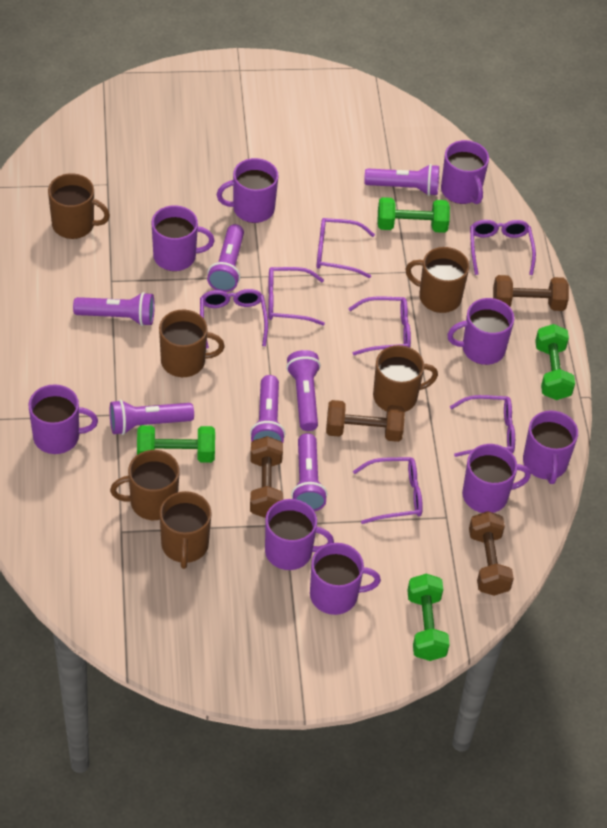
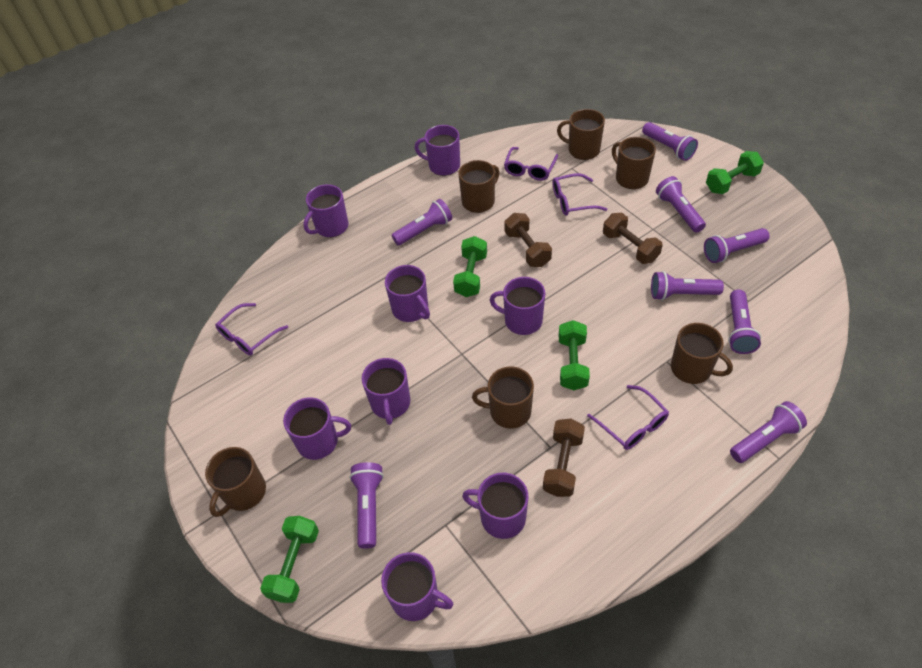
brown dumbbell: [250,436,283,518] [326,400,405,442] [469,511,514,596] [493,275,569,311] = 4 -> [504,213,552,267] [543,419,585,497] [603,213,663,264] = 3
purple flashlight: [73,292,155,326] [110,400,194,435] [207,224,244,292] [250,375,285,443] [286,350,321,431] [291,433,327,511] [364,164,439,196] = 7 -> [349,462,384,549] [392,199,452,245] [642,122,698,161] [651,271,724,300] [656,176,706,233] [704,228,770,263] [728,289,761,354] [730,401,807,463] = 8
purple glasses: [200,289,268,349] [268,267,325,326] [316,218,375,278] [348,297,411,355] [353,457,423,524] [450,395,515,457] [470,220,536,275] = 7 -> [215,303,288,355] [504,147,558,181] [552,173,608,215] [587,385,669,450] = 4
purple mug: [28,384,98,454] [151,205,214,271] [217,158,279,223] [265,499,334,570] [310,543,381,615] [441,140,489,204] [447,298,514,365] [462,444,531,513] [523,411,578,484] = 9 -> [283,397,351,460] [303,184,348,237] [362,358,410,425] [381,552,454,621] [385,265,430,322] [415,125,460,176] [462,473,529,539] [490,277,545,335] = 8

